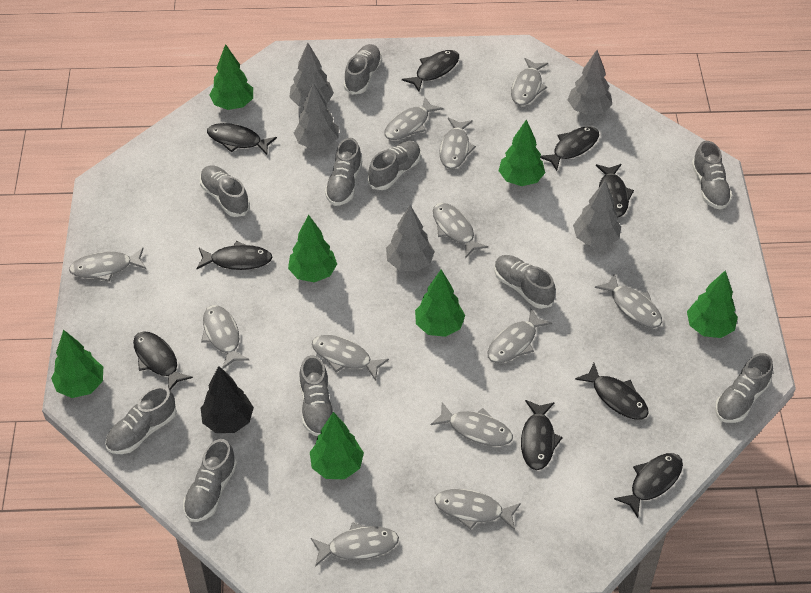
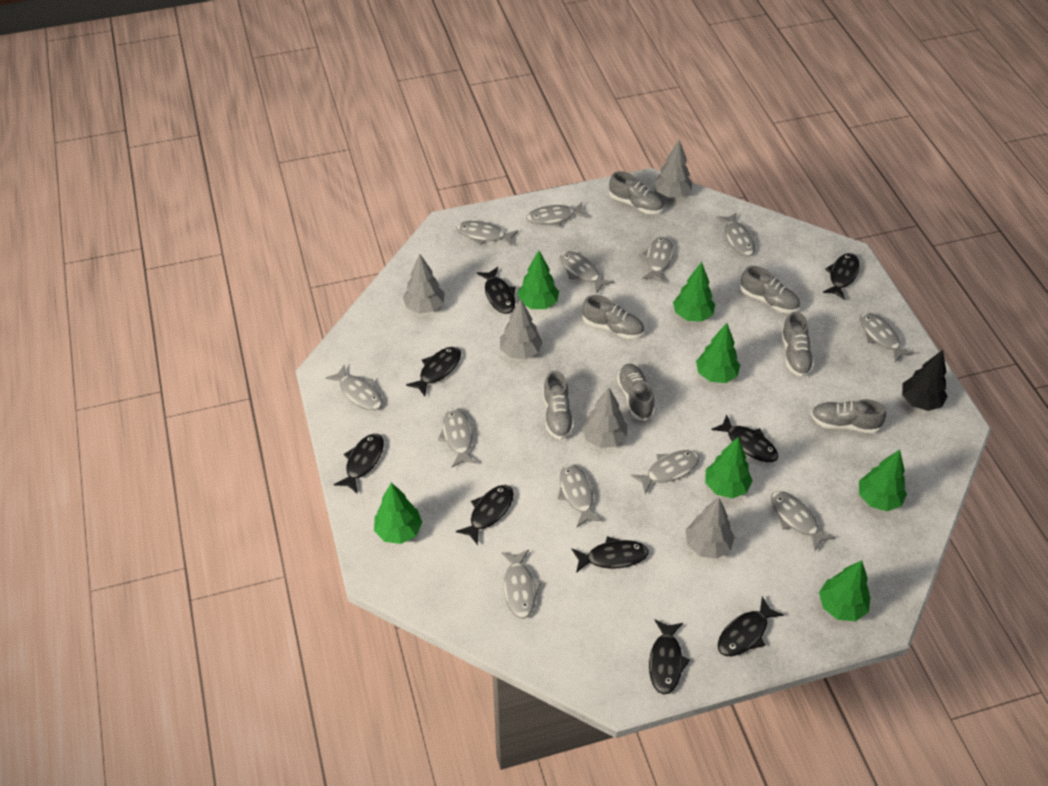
grey shoe: [105,386,177,454] [183,439,237,522] [200,165,250,217] [299,355,334,436] [325,138,362,206] [344,44,382,95] [368,141,421,190] [494,255,556,309] [692,141,732,210] [715,353,773,423] = 10 -> [543,371,574,440] [582,295,644,339] [609,171,663,214] [617,364,655,421] [741,266,800,313] [781,312,814,377] [811,399,886,434] = 7

